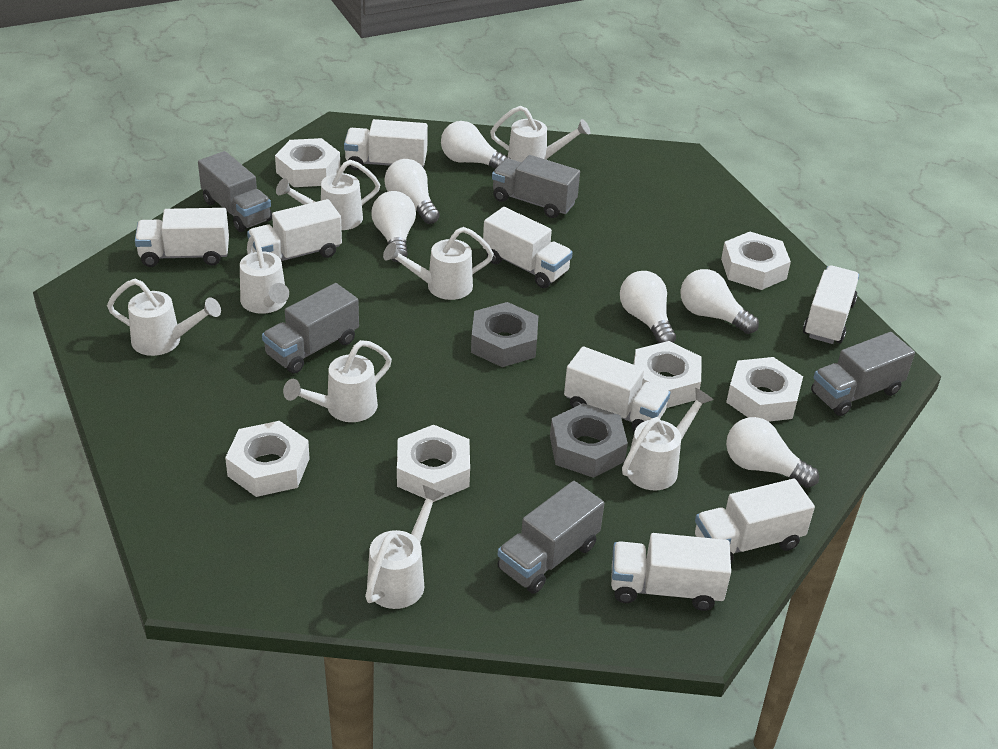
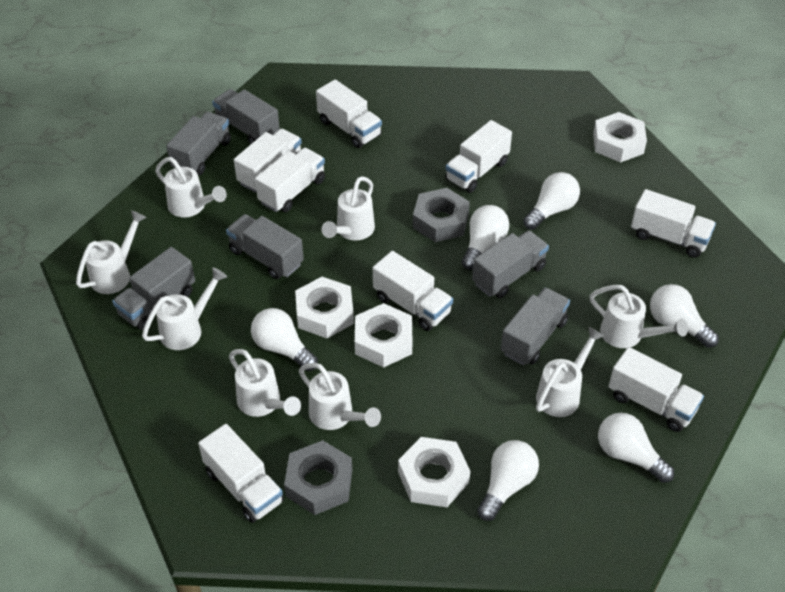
grey truck: [198,151,272,232] [262,283,359,374] [492,155,580,218] [497,481,604,594] [811,332,915,416] = 5 -> [112,247,195,330] [166,112,231,175] [212,89,280,144] [226,214,304,279] [472,230,549,298] [501,287,570,365] = 6
white nut: [225,421,310,497] [275,138,340,187] [397,425,470,502] [633,341,702,408] [721,232,791,290] [726,357,803,422] = 6 -> [295,277,354,338] [355,303,412,368] [398,437,470,507] [593,112,647,163] = 4

